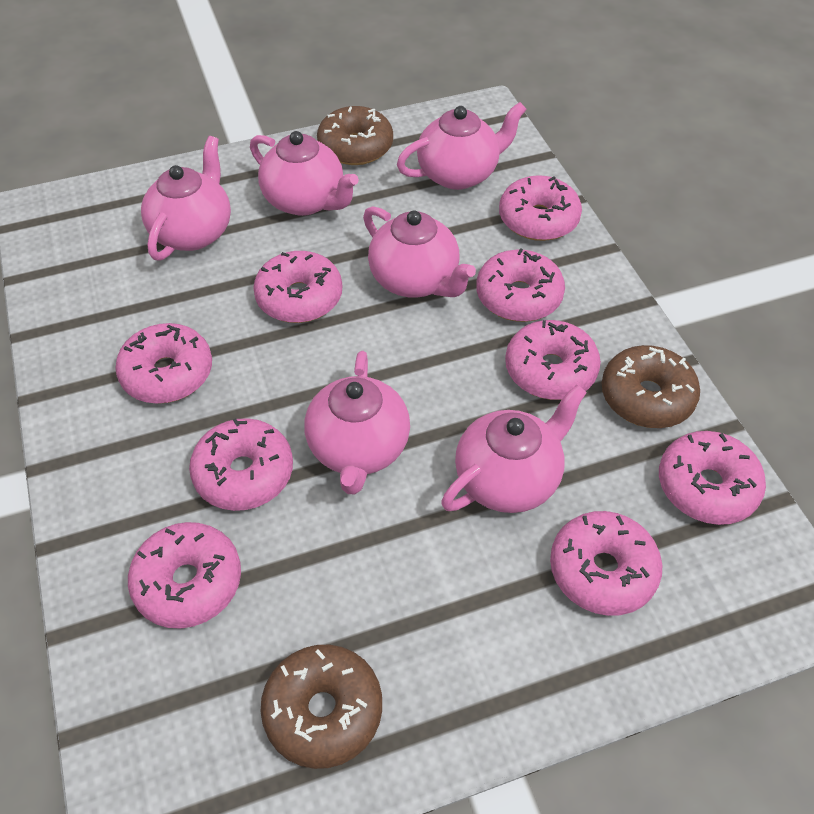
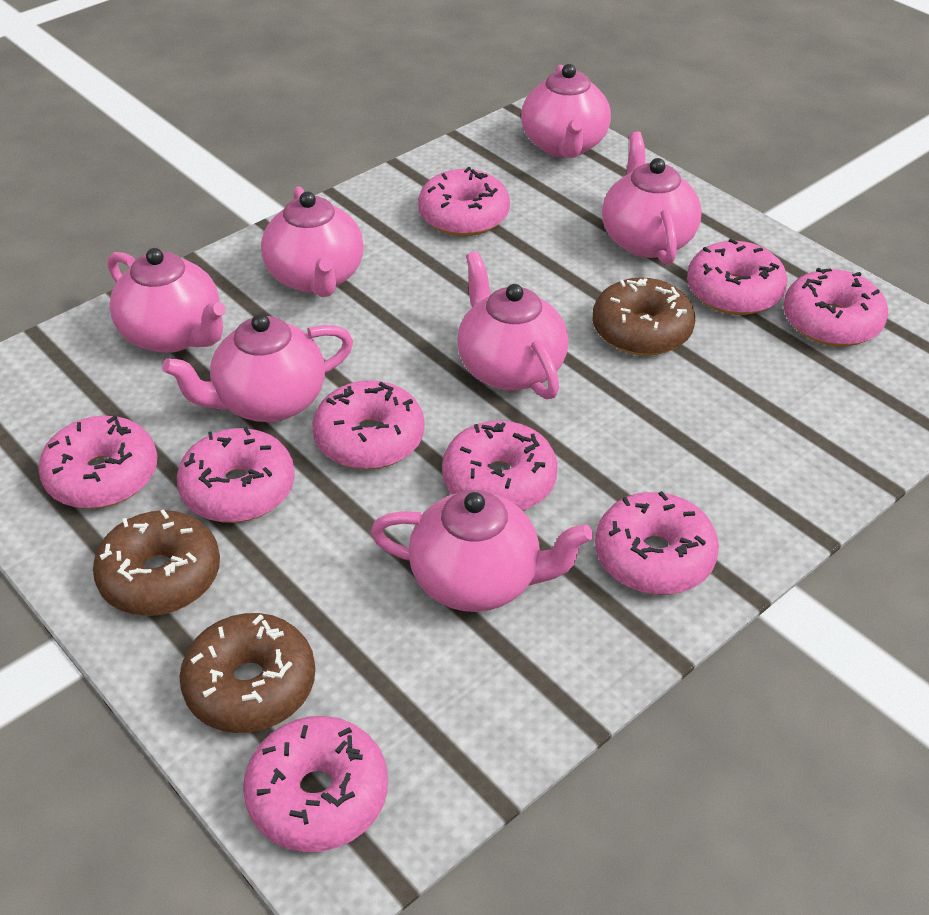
pink teapot: [141,136,231,261] [250,131,359,216] [304,351,410,494] [363,206,476,298] [397,102,527,190] [441,385,587,513] = 6 -> [108,248,226,353] [162,314,353,422] [261,186,364,297] [370,490,593,612] [457,251,568,399] [521,64,611,158] [602,132,702,265] = 7

